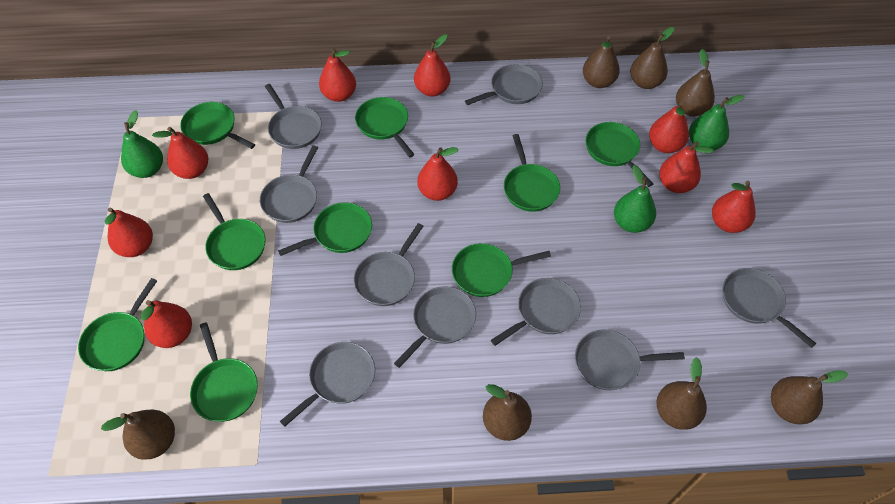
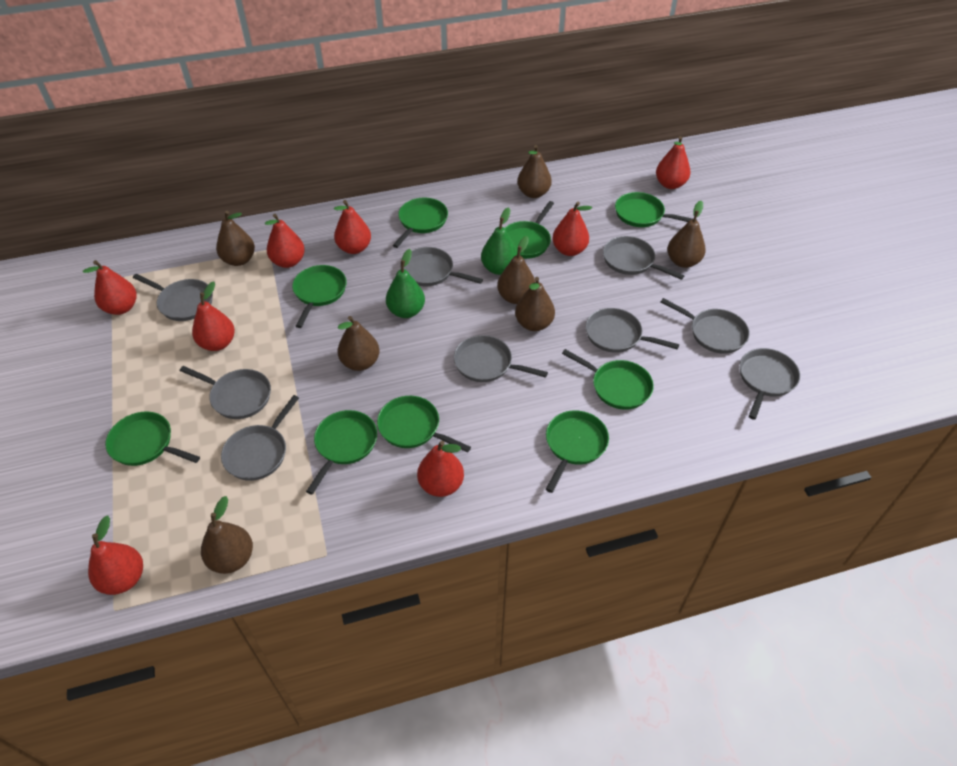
green pear: [121,110,163,178] [614,165,656,233] [689,95,745,151] = 3 -> [386,249,425,318] [481,208,517,275] = 2
red pear: [105,208,153,257] [141,300,192,348] [152,127,208,179] [319,48,356,102] [414,34,450,97] [418,147,459,201] [649,102,689,153] [659,141,714,193] [712,181,756,233] = 9 -> [83,260,136,315] [88,515,143,595] [192,282,235,351] [265,214,305,268] [334,200,371,254] [417,441,464,497] [552,201,592,256] [656,136,690,189] = 8

